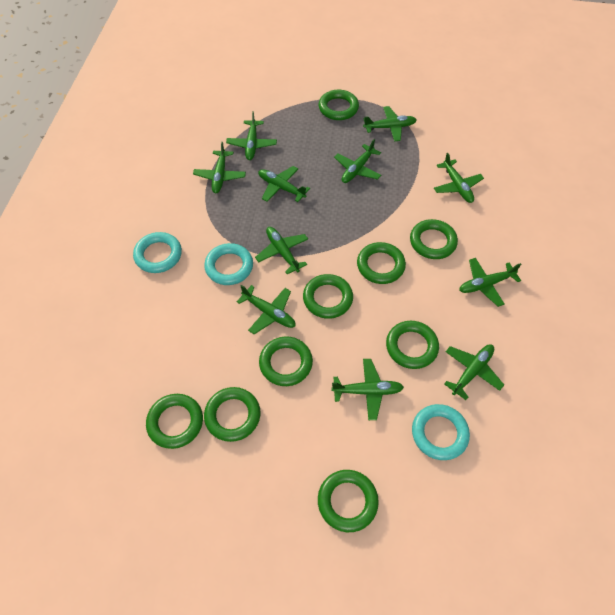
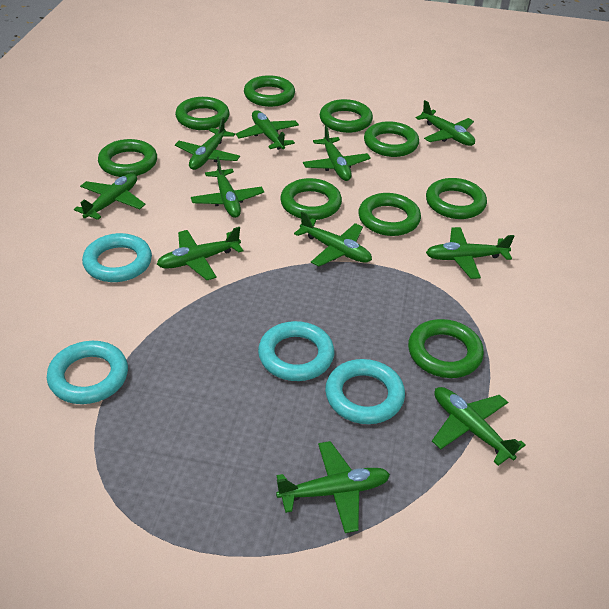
turquoise ring: [133,232,182,273] [204,243,253,285] [412,404,470,460] = 3 -> [47,341,128,404] [82,233,152,282] [258,321,334,381] [325,359,405,424] = 4

